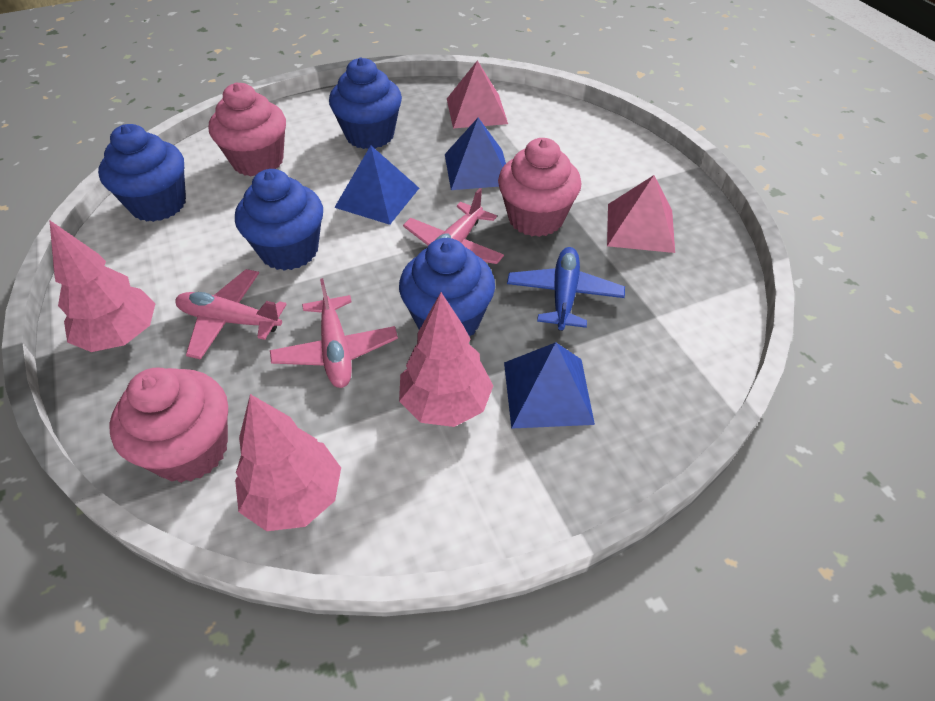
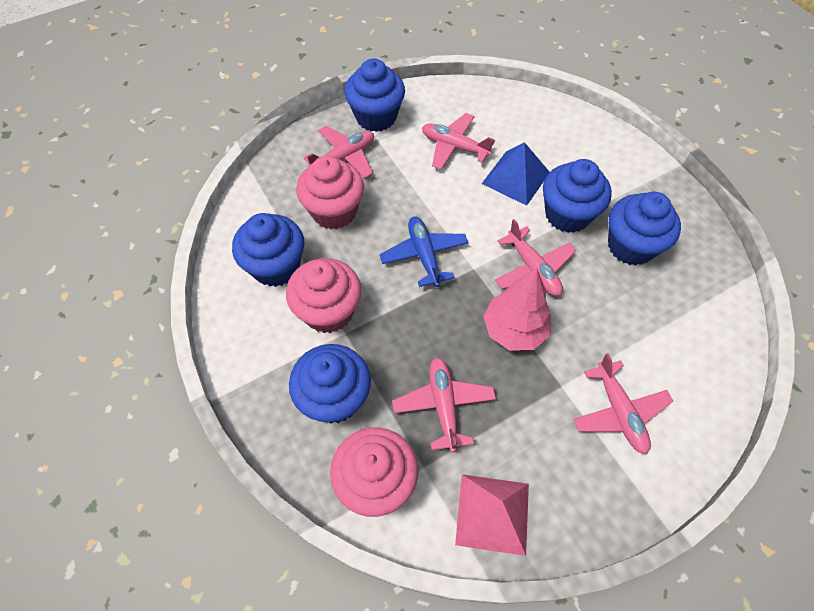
blue cupcake: [98,124,186,222] [235,169,323,271] [329,57,402,149] [399,238,495,336] = 4 -> [232,213,304,287] [289,344,371,424] [344,58,405,132] [543,159,612,233] [608,192,681,266] = 5
blue pyramid: [334,145,419,225] [445,118,506,190] [504,342,595,429] = 3 -> [482,142,550,206] = 1
pink plane: [175,269,287,360] [270,278,398,388] [403,188,504,264] = 3 -> [304,126,374,179] [392,357,496,452] [422,113,495,169] [495,219,576,296] [573,353,673,454] = 5
pink pyramid: [447,60,508,129] [607,175,675,253] = 2 -> [455,474,529,556] = 1
pink tree: [50,221,156,352] [235,394,341,531] [399,292,493,427] = 3 -> [483,268,551,351] = 1

